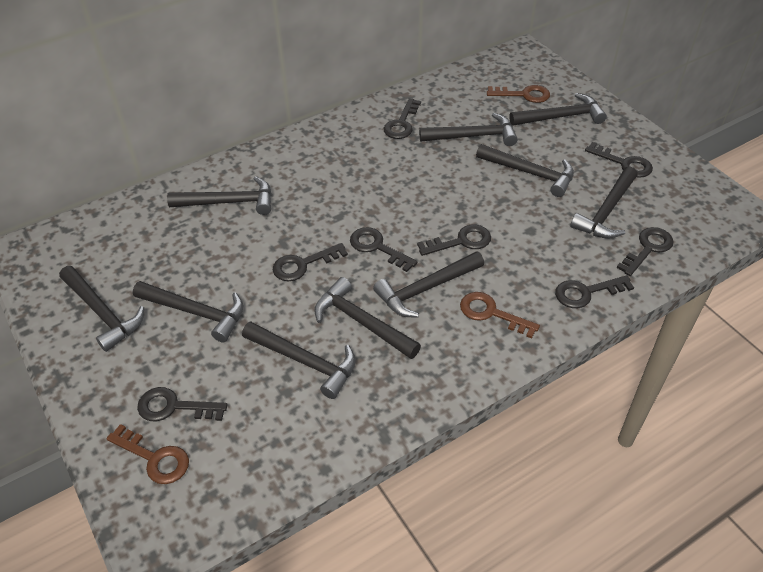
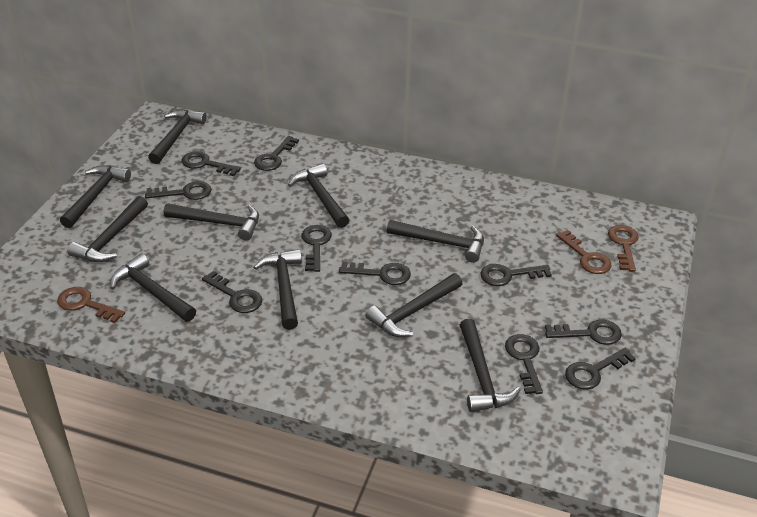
black key: [137,387,228,422] [273,243,348,281] [350,227,417,272] [384,98,421,139] [417,225,491,256] [555,275,634,308] [585,142,653,178] [617,227,674,276] = 8 -> [145,181,211,200] [182,151,241,176] [202,271,262,313] [254,136,299,171] [302,225,332,272] [339,261,411,285] [480,264,552,286] [505,334,543,394] [545,320,622,345] [565,348,636,390] = 10

